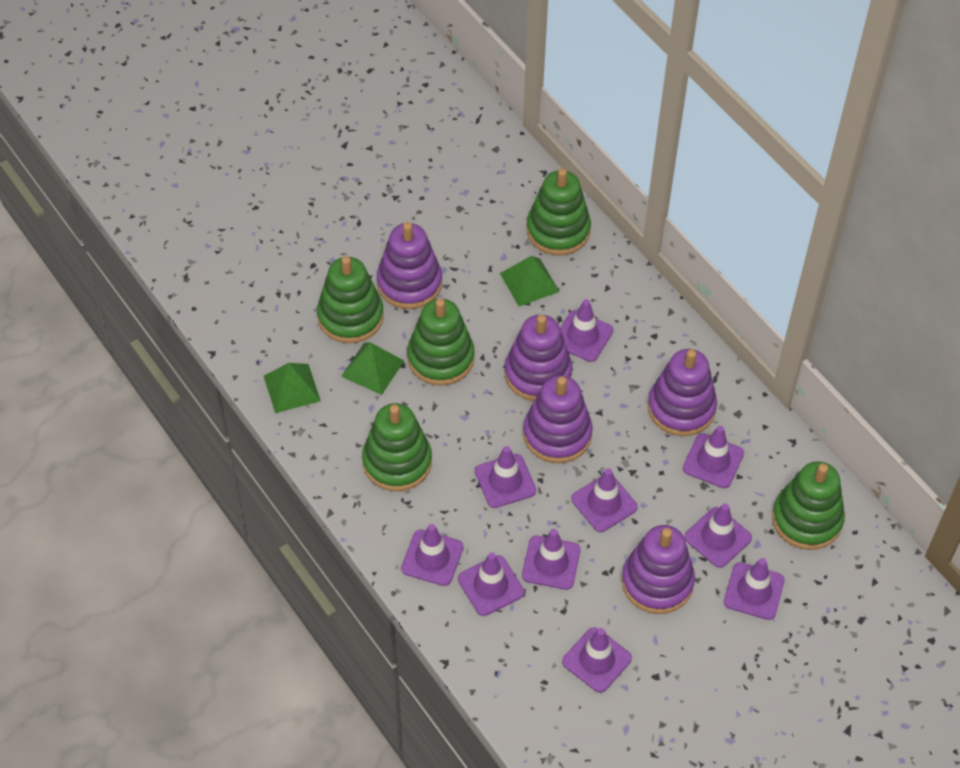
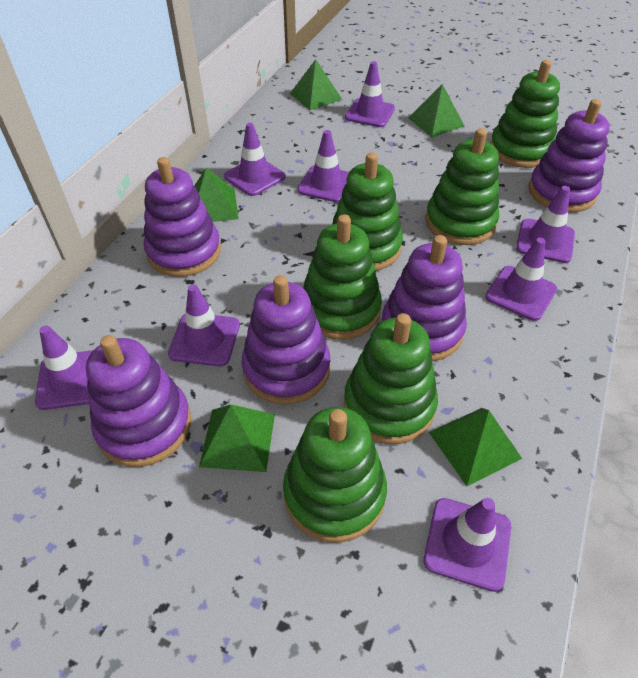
green pyramid: [264,363,321,413] [341,343,404,395] [500,256,560,306] = 3 -> [194,167,238,222] [199,404,275,472] [290,59,343,110] [408,84,464,137] [429,408,522,486] = 5
green stacking toy: [317,256,384,343] [362,403,432,491] [407,298,475,386] [527,168,591,255] [772,461,845,550] = 5 -> [283,407,387,543] [303,214,382,339] [332,152,403,271] [344,313,438,444] [425,128,499,245] [490,60,560,168] = 6
purple traffic cone: [401,524,464,586] [458,552,524,616] [475,446,536,508] [522,529,581,590] [560,299,613,362] [562,627,632,693] [571,468,638,532] [683,426,744,488] [684,503,752,568] [724,558,785,620] = 10 -> [35,325,93,410] [168,284,240,366] [224,123,286,196] [297,130,349,203] [345,61,395,127] [423,498,511,592] [485,238,557,321] [516,186,575,263] = 8

